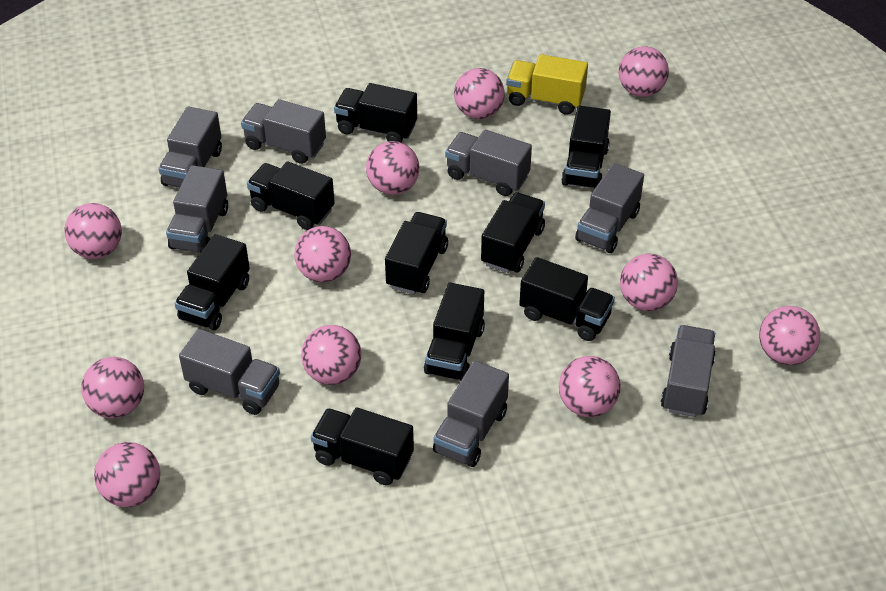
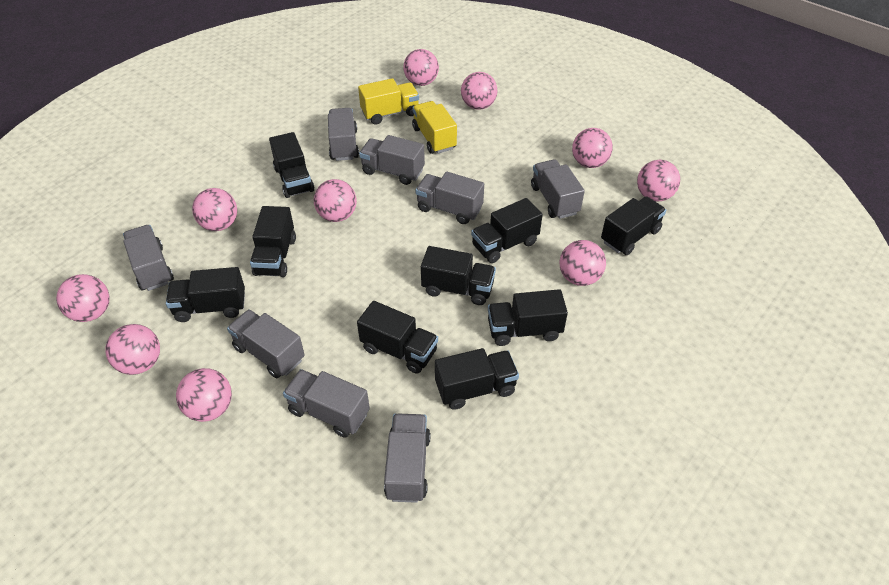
pink ball: [64,203,122,259] [81,357,144,418] [94,442,160,507] [294,226,351,283] [301,325,361,385] [366,141,419,195] [454,68,505,119] [559,356,621,417] [619,46,669,97] [620,254,678,311] [759,306,820,365] = 11 -> [56,274,110,322] [105,324,160,375] [176,368,232,422] [192,188,237,231] [314,179,357,222] [403,49,439,86] [461,72,498,110] [560,240,606,286] [572,128,613,168] [637,160,680,202] = 10
yellow truck: [506,54,588,115] = 1 -> [358,78,419,125] [412,101,457,154] = 2

